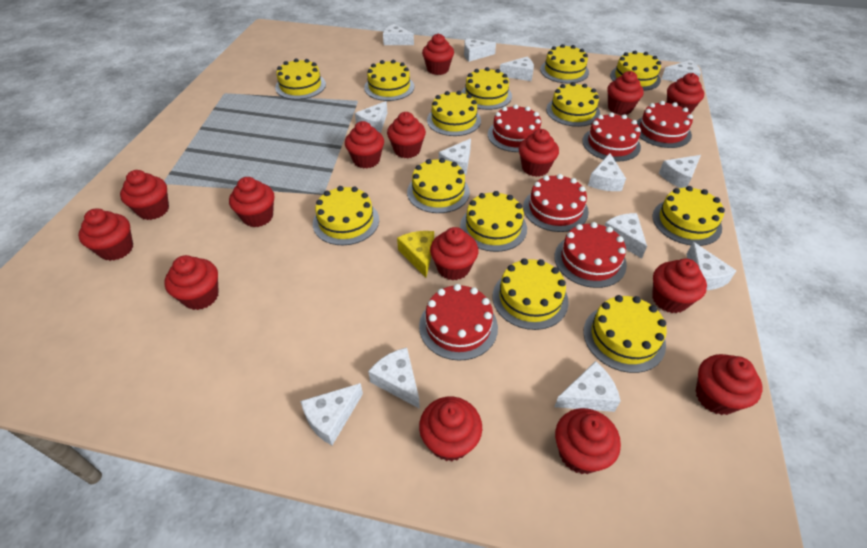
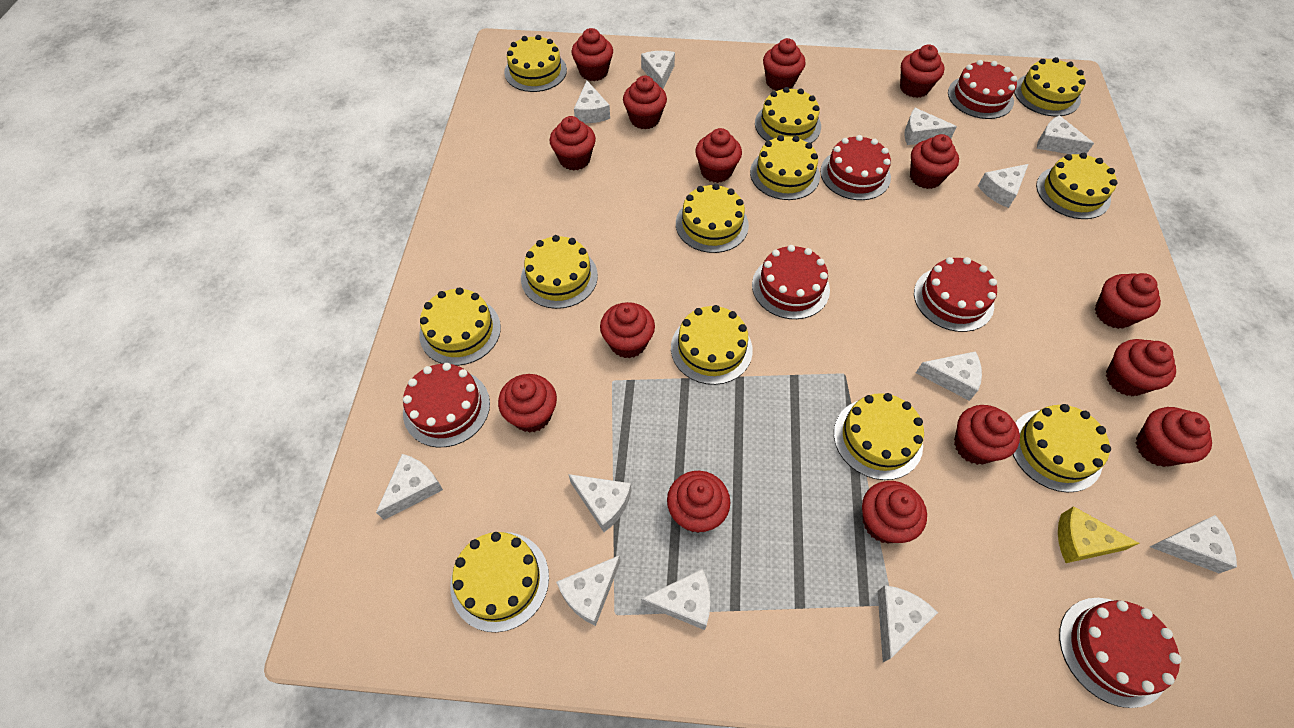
white cheese: [300,383,363,445] [355,101,387,133] [368,348,420,409] [383,24,414,45] [439,138,471,175] [464,38,496,62] [500,56,534,81] [554,361,621,412] [588,153,626,191] [605,213,647,259] [659,155,701,188] [662,60,701,82] [687,242,736,290] = 13 -> [376,454,443,520] [556,555,620,626] [568,474,631,532] [574,81,610,123] [641,51,675,89] [641,569,710,630] [878,585,938,662] [904,108,957,145] [916,351,982,401] [978,164,1028,208] [1037,115,1094,155] [1150,515,1237,573] = 12
yellow cake: [275,58,326,100] [313,186,379,245] [364,60,414,101] [407,158,470,213] [427,91,481,136] [460,191,527,252] [461,67,512,110] [493,258,569,330] [540,44,589,84] [546,82,600,127] [583,295,667,373] [610,50,661,91] [652,186,725,246] = 13 -> [419,287,501,366] [450,532,549,632] [504,35,567,92] [521,235,598,309] [671,305,753,385] [676,184,749,253] [750,135,820,200] [755,87,821,143] [834,393,924,480] [1013,404,1111,492] [1014,57,1086,117] [1036,153,1117,219] = 12

